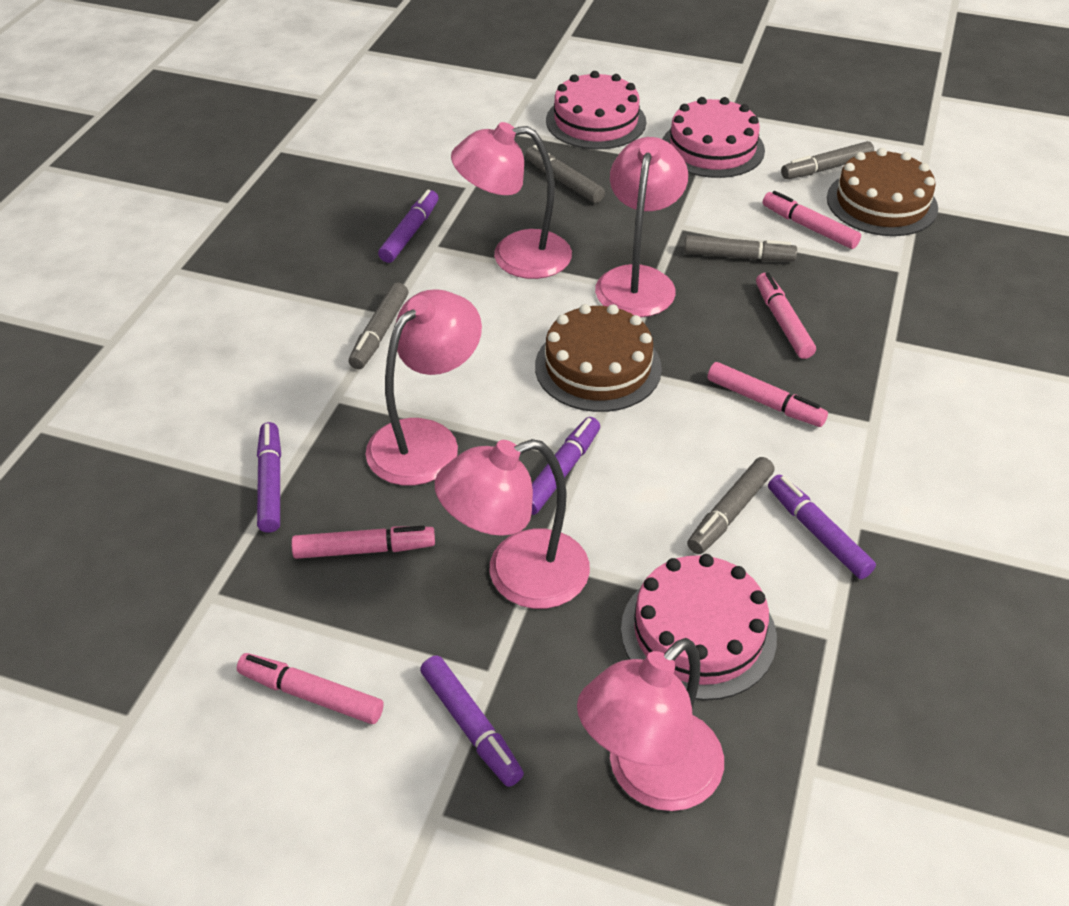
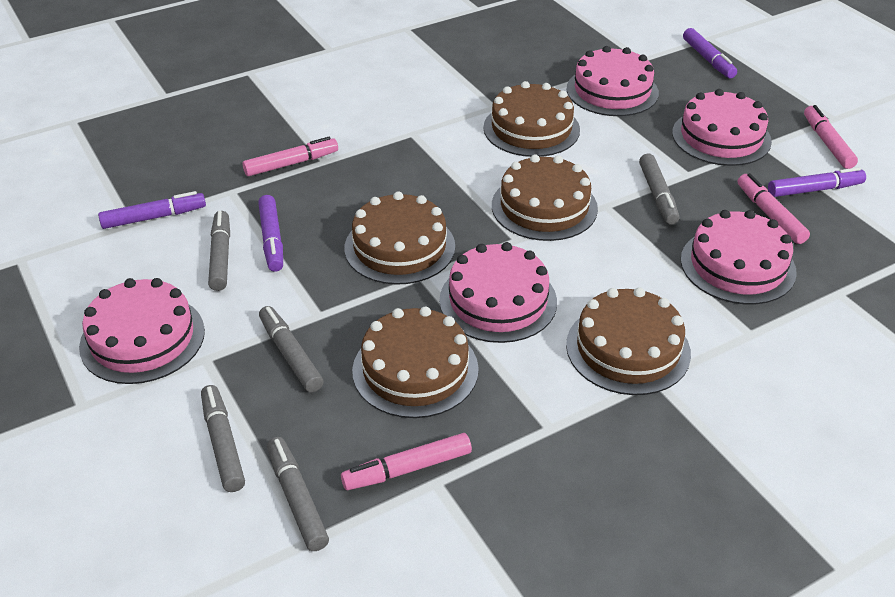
brown cake: [535,304,662,412] [827,148,938,236] = 2 -> [344,192,455,285] [352,307,479,418] [483,81,580,157] [492,155,598,241] [566,287,691,395] = 5
pink cake: [546,71,646,149] [621,554,777,700] [662,97,765,178] = 3 -> [79,278,205,384] [439,242,557,343] [567,46,659,116] [672,89,772,166] [681,210,797,304] = 5
pink lamp: [366,289,482,486] [435,439,590,609] [451,122,572,279] [577,638,724,811] [595,137,688,317] = 5 -> none = 0
pink marker: [237,653,384,724] [292,526,435,559] [707,362,828,427] [756,273,816,359] [763,191,861,249] = 5 -> [242,137,338,176] [341,433,472,490] [738,173,810,244] [804,105,858,169] = 4
purple marker: [257,422,281,533] [378,190,439,263] [420,655,524,787] [531,417,600,515] [768,475,876,579] = 5 -> [98,191,206,229] [258,195,283,272] [683,28,737,78] [768,167,866,197] = 4

